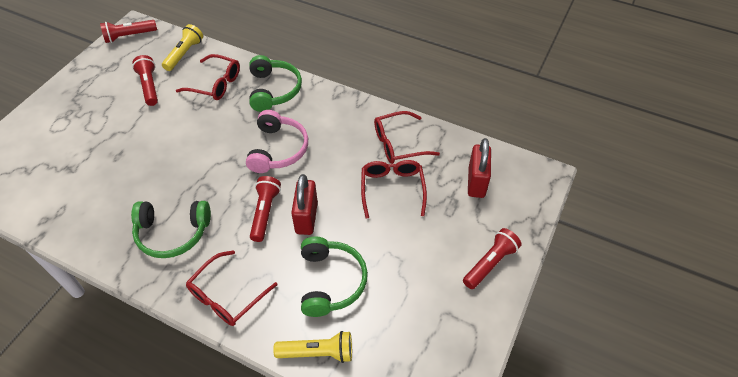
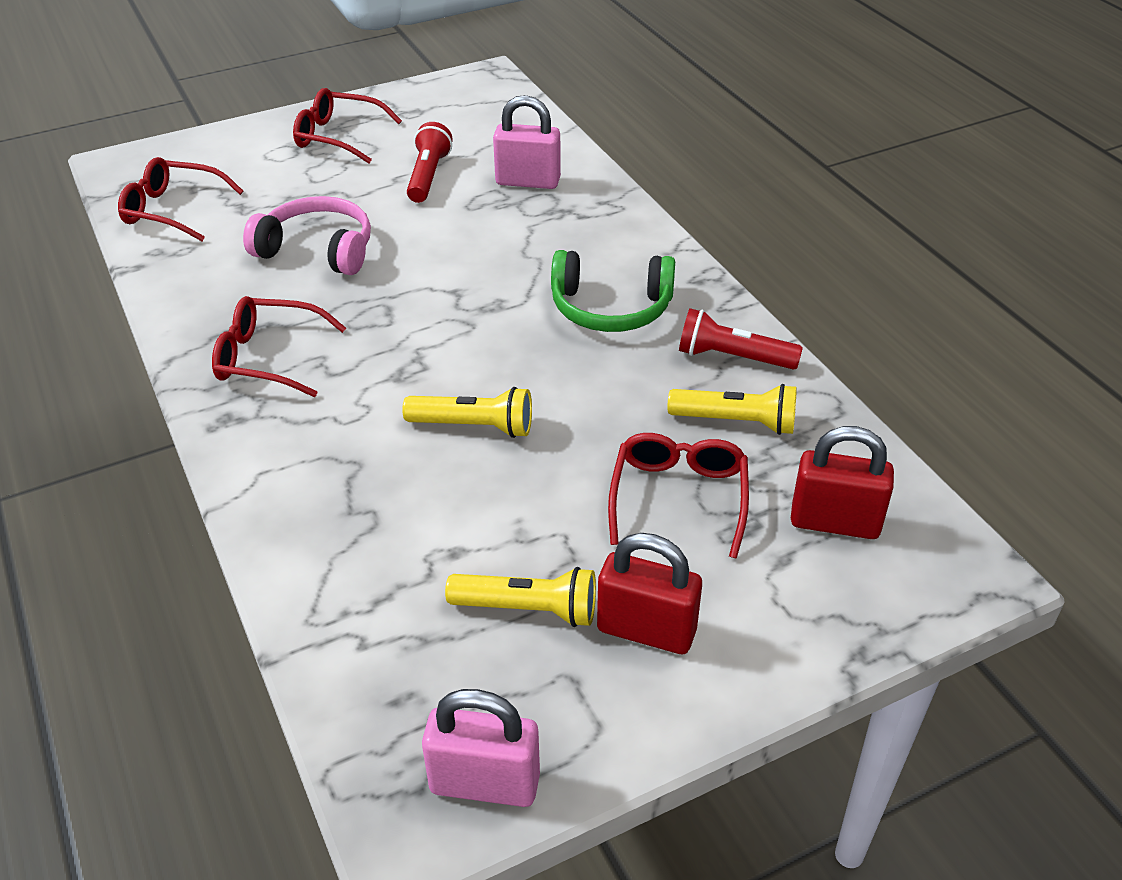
green headphones: [131,201,211,258] [249,55,302,112] [301,237,368,317] = 3 -> [551,250,675,332] = 1
pink padlock: none = 0 -> [422,689,540,807] [493,95,561,189] = 2
red flashlight: [100,20,157,43] [132,55,158,106] [250,176,281,242] [463,228,522,289] = 4 -> [407,122,452,203] [679,308,803,370] = 2
yellow flashlight: [162,24,203,71] [273,331,352,363] = 2 -> [402,387,532,438] [445,567,596,627] [668,384,797,435] = 3

